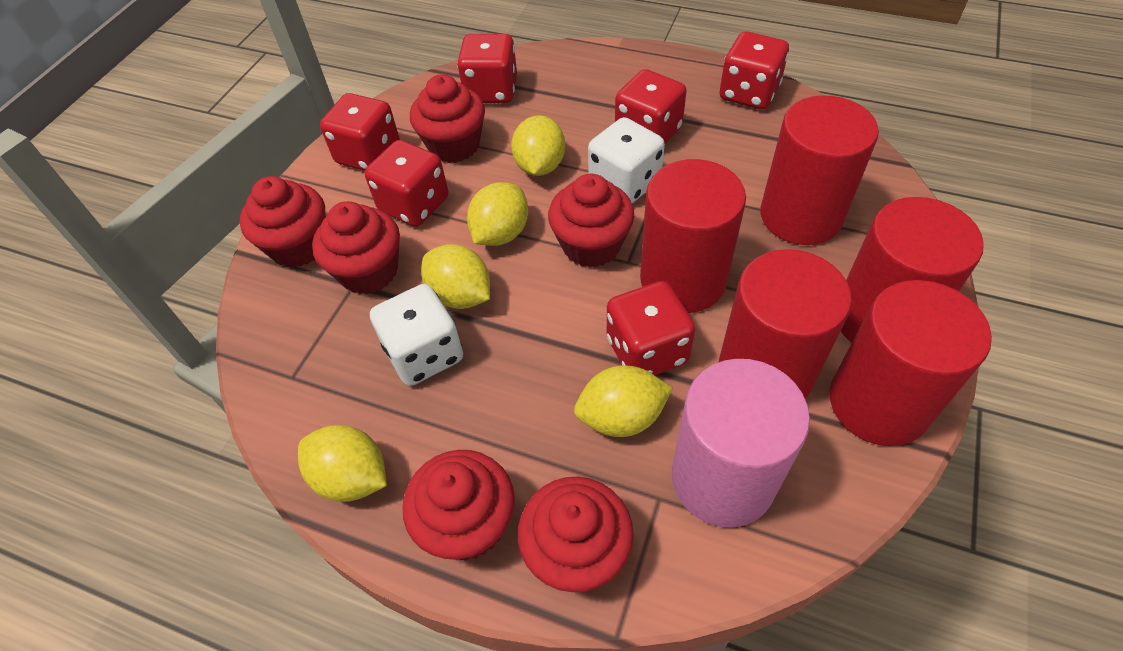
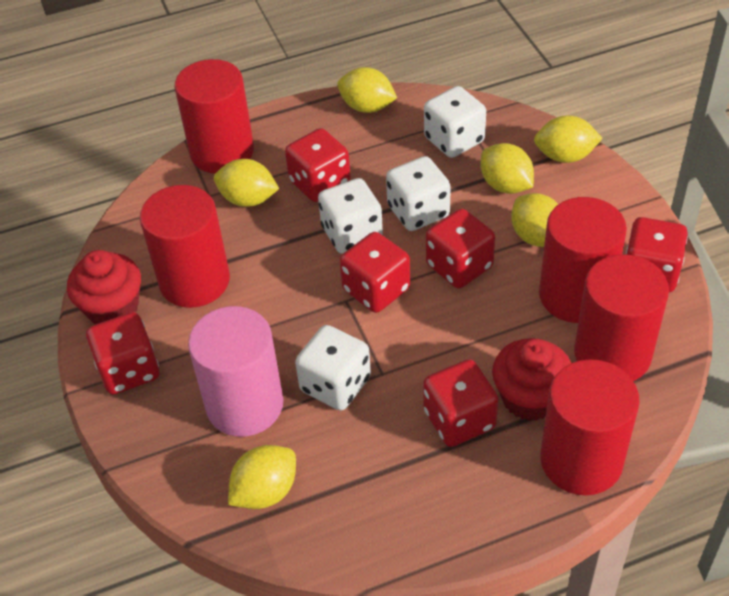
red cupcake: [240,176,326,268] [312,201,400,294] [403,450,515,561] [410,74,485,163] [518,476,634,592] [548,174,634,267] = 6 -> [67,250,141,324] [492,338,571,421] = 2
white dice: [370,284,463,386] [588,117,665,203] = 2 -> [295,325,371,410] [318,178,383,254] [386,156,451,231] [424,86,486,158] = 4
yellow lemon: [298,425,387,502] [421,244,490,309] [467,182,528,246] [511,115,565,176] [574,366,673,437] = 5 -> [214,159,279,207] [228,445,296,509] [337,67,397,113] [481,143,534,194] [511,193,558,247] [534,115,603,163] = 6

